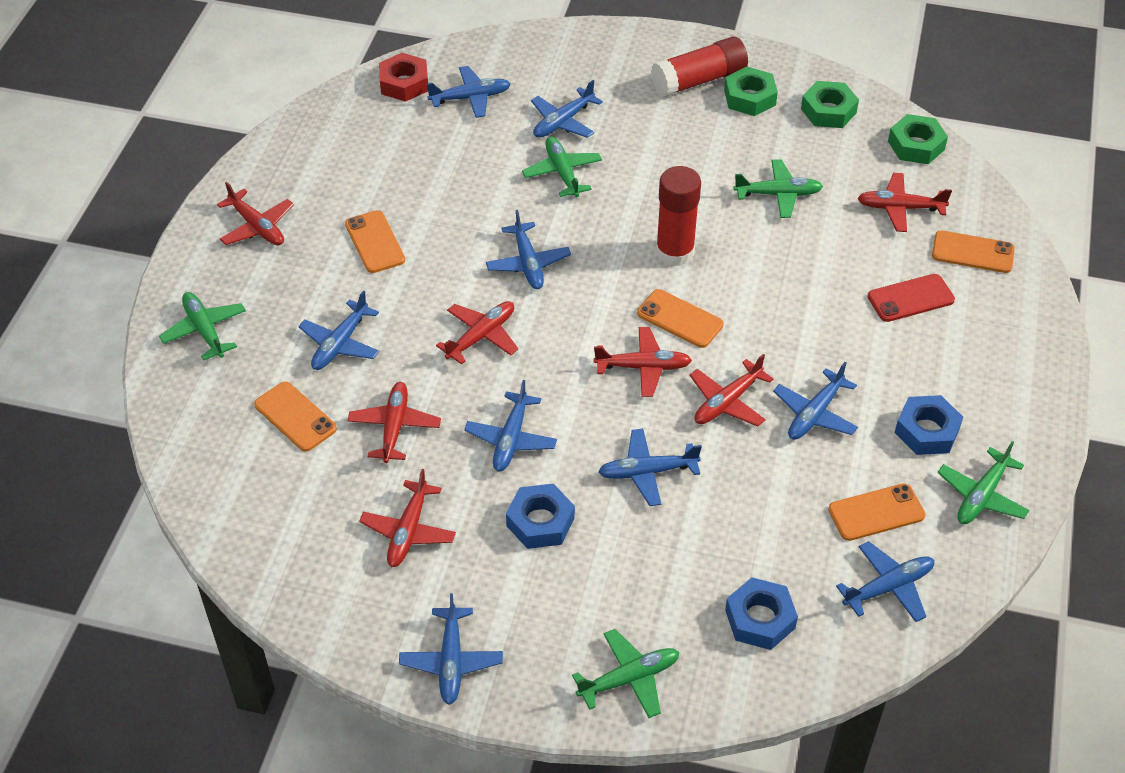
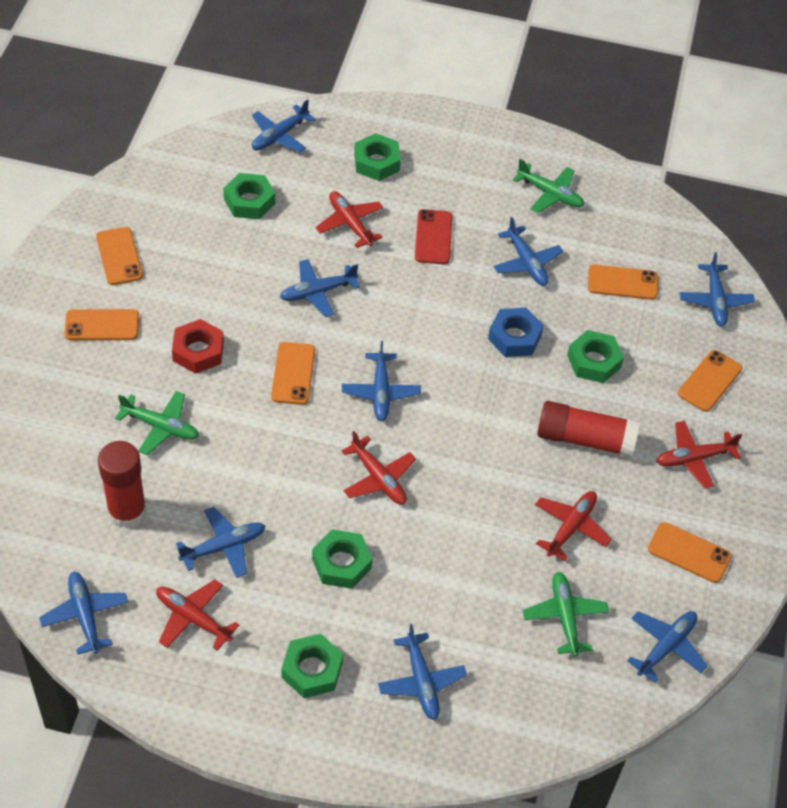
blue nut: [506,484,575,549] [725,577,798,650] [895,395,963,455] = 3 -> [488,308,544,357] = 1
green nut: [724,67,778,116] [801,81,859,128] [888,114,948,164] = 3 -> [223,173,275,219] [281,634,343,698] [312,529,372,589] [354,133,401,181] [567,330,624,383] = 5
green plane: [159,292,246,360] [522,136,602,197] [572,629,679,718] [734,160,823,218] [937,441,1030,524] = 5 -> [115,391,199,455] [513,159,584,213] [523,572,609,657] = 3
orange phone: [254,381,337,452] [345,210,405,273] [637,289,723,348] [828,483,925,541] [932,230,1015,273] = 5 -> [64,309,139,340] [96,227,143,285] [271,342,315,405] [588,265,658,300] [648,522,732,583] [678,350,742,412] = 6
red plane: [217,182,294,245] [348,382,441,463] [359,469,456,567] [436,301,518,365] [594,327,692,397] [690,354,774,426] [857,173,952,232] = 7 -> [156,580,239,651] [316,191,384,248] [341,431,416,505] [535,491,612,561] [656,421,742,488] = 5

